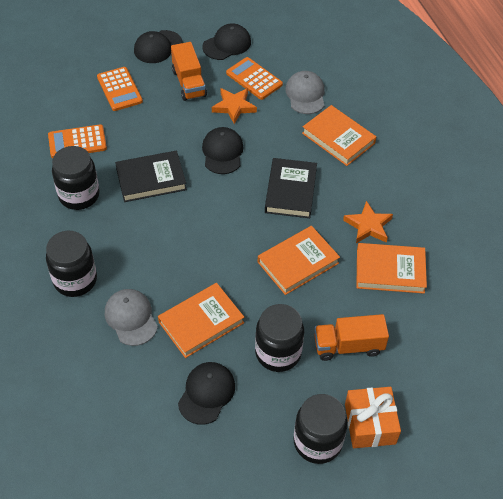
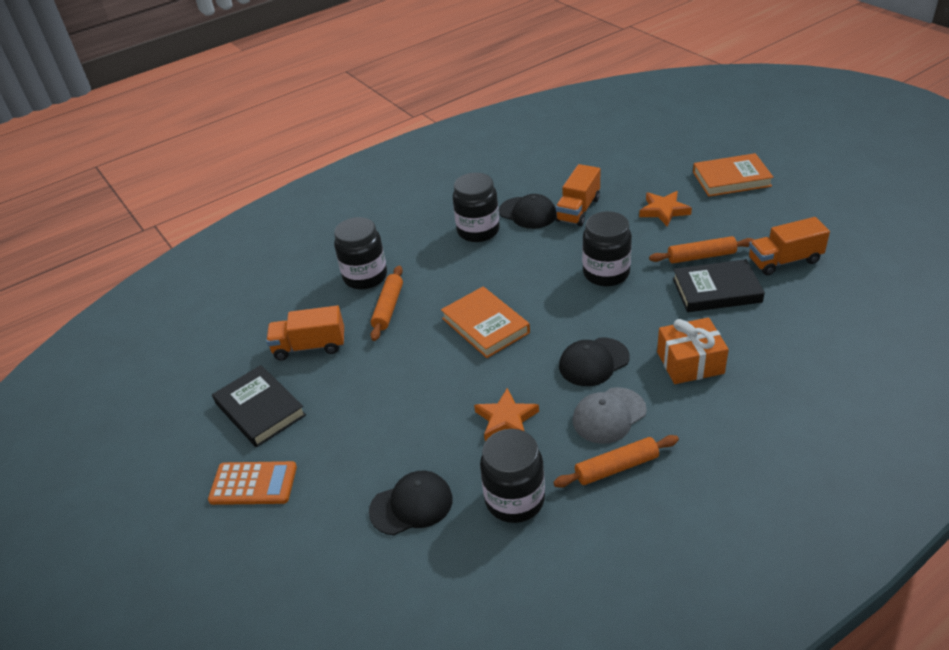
black cap: [134,30,182,63] [178,362,235,425] [202,23,251,60] [202,127,244,174] = 4 -> [369,471,453,535] [499,194,556,229] [559,338,630,386] = 3
grey cap: [105,289,158,346] [285,71,325,114] = 2 -> [572,387,647,444] = 1
orange book: [158,283,244,358] [258,226,340,295] [302,105,376,166] [356,243,427,294] = 4 -> [441,287,530,358] [693,153,774,197] = 2
orange calculator: [48,124,107,158] [97,67,143,111] [226,57,283,100] = 3 -> [208,461,297,505] = 1
orange rolling pin: none = 0 -> [371,265,403,341] [553,435,679,488] [649,236,755,263] = 3
orange truck: [171,42,207,101] [314,314,389,361] = 2 -> [266,305,344,360] [555,164,600,226] [749,217,830,275] = 3

